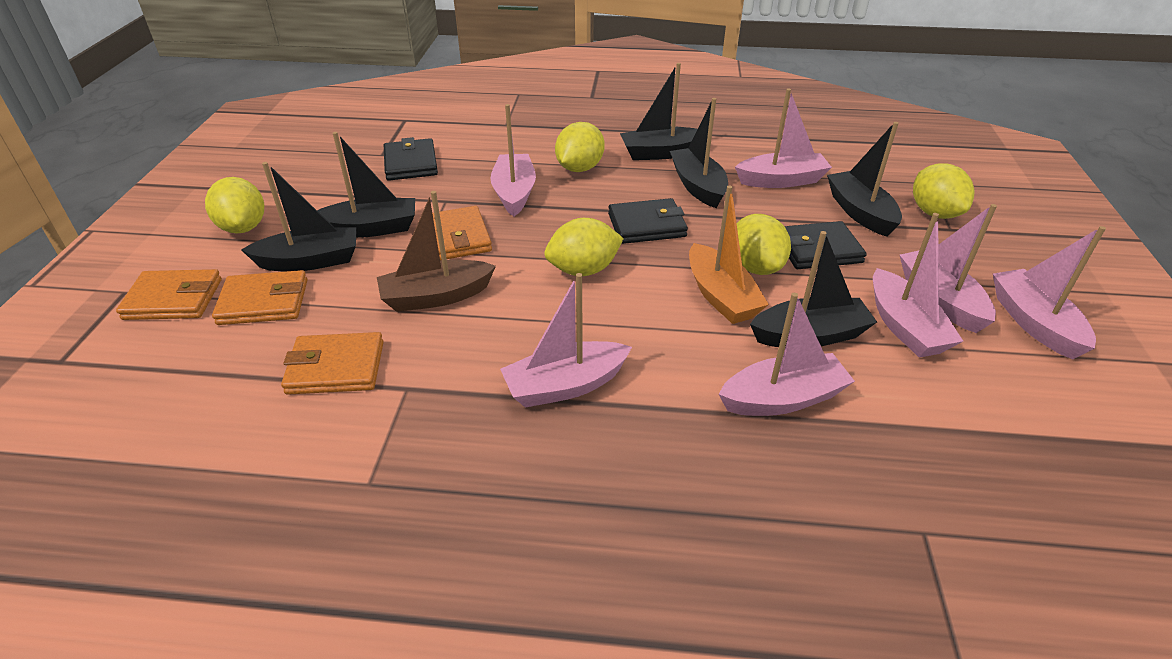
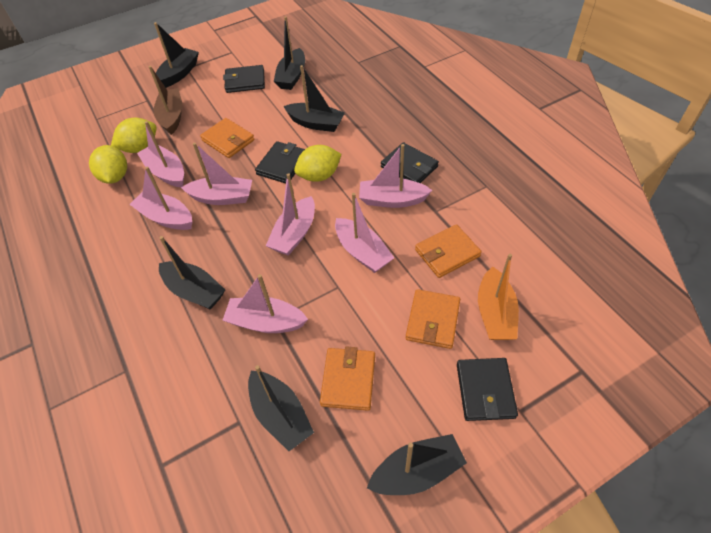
black wallet: [384,137,438,181] [608,198,688,244] [784,221,867,269] = 3 -> [223,65,265,93] [255,141,305,184] [381,142,439,183] [457,358,518,421] = 4
yellow lemon: [205,177,264,233] [544,218,624,276] [555,122,605,172] [737,214,791,275] [913,163,974,219] = 5 -> [89,145,127,184] [111,118,157,153] [294,145,342,182] = 3

